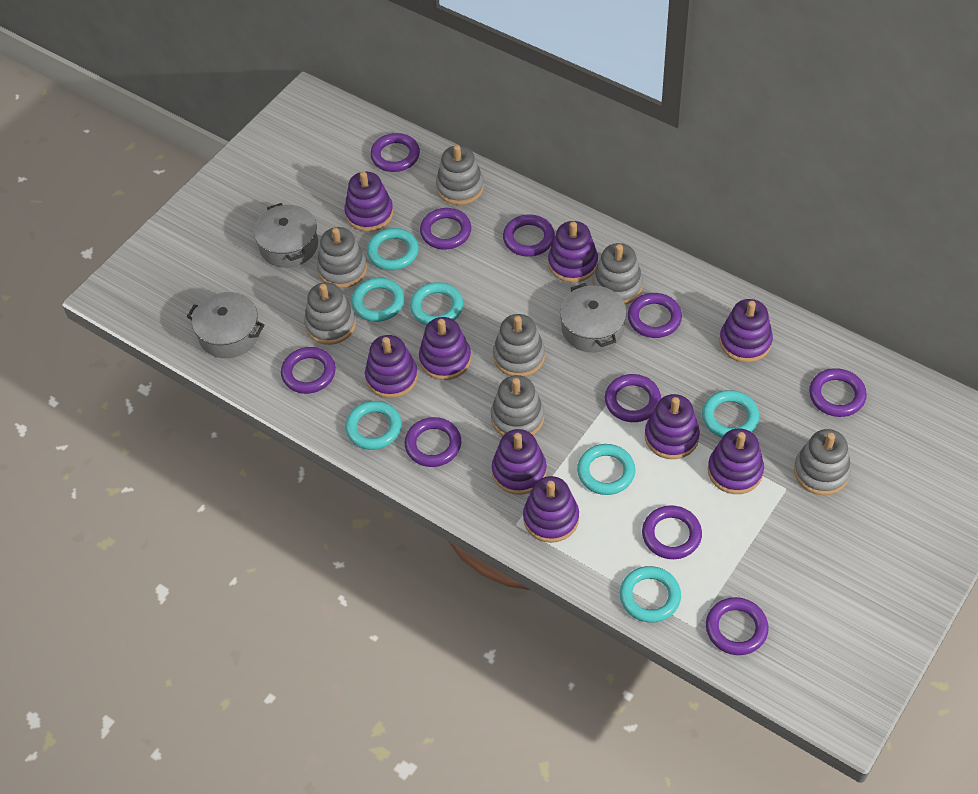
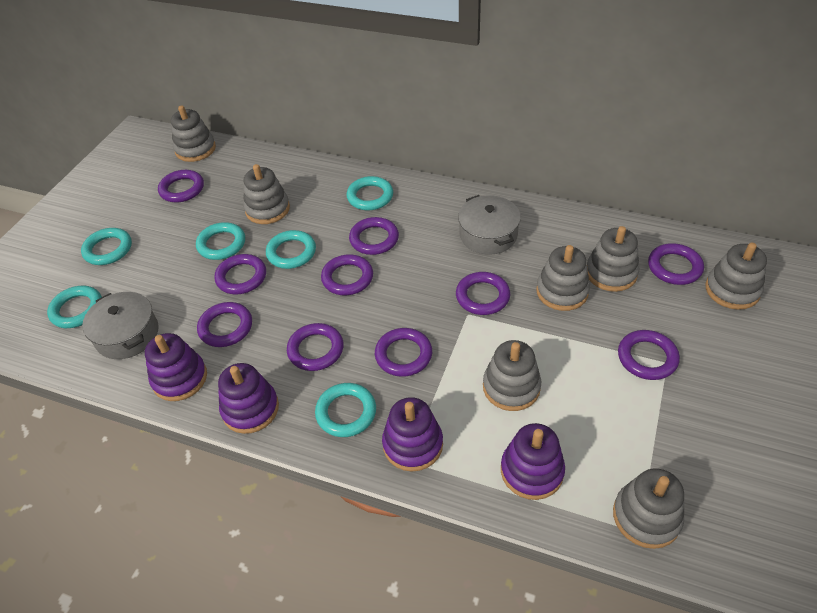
grey pot: [187,292,264,358] [254,203,318,268] [560,283,627,352] = 3 -> [82,292,159,359] [458,195,521,255] = 2
purple stacking toy: [344,171,393,232] [365,335,418,398] [419,317,471,380] [492,429,547,495] [523,476,579,543] [548,221,598,283] [645,394,700,459] [708,428,764,494] [720,299,773,363] = 9 -> [145,333,207,401] [218,363,279,434] [382,397,443,472] [501,423,565,500] = 4
turquoise ring: [345,401,402,450] [351,278,405,322] [367,228,419,270] [410,282,463,325] [577,444,635,495] [620,566,681,623] [702,390,759,438] = 7 -> [47,286,102,328] [81,228,132,265] [196,222,245,260] [266,230,316,269] [315,383,376,437] [346,176,393,210] = 6

